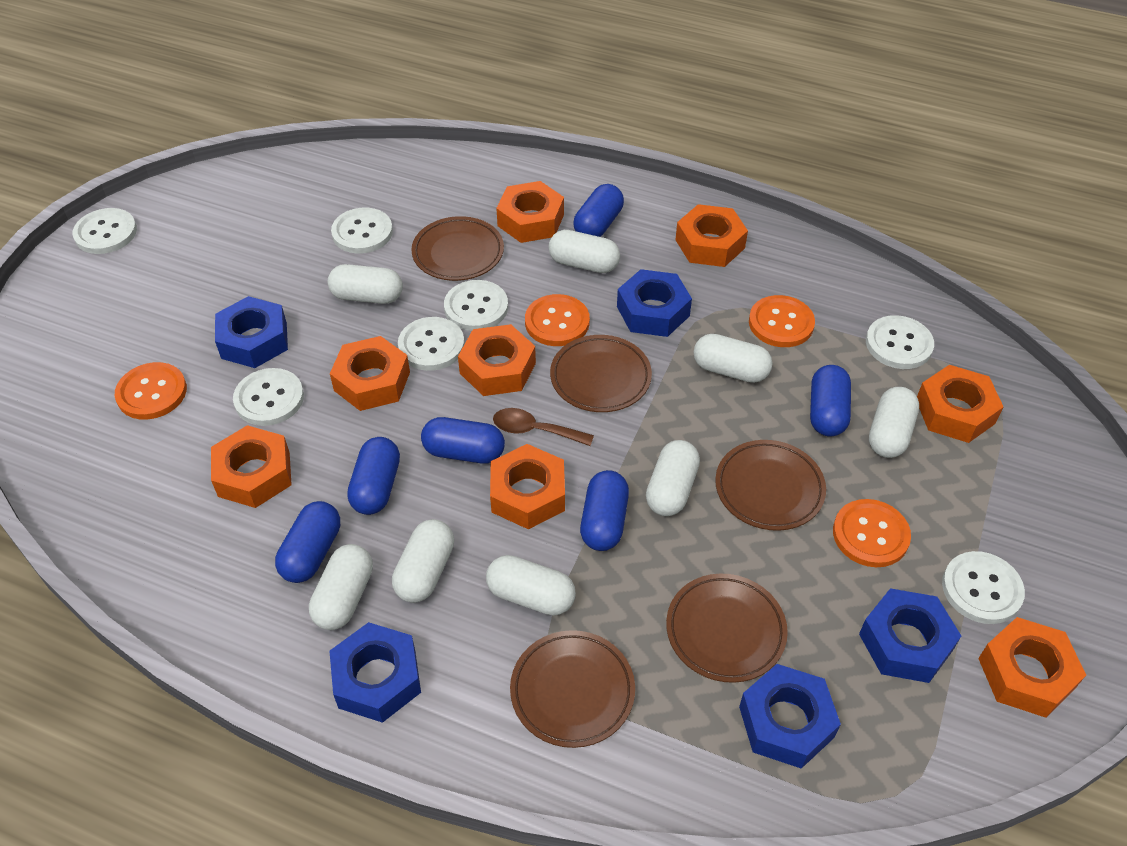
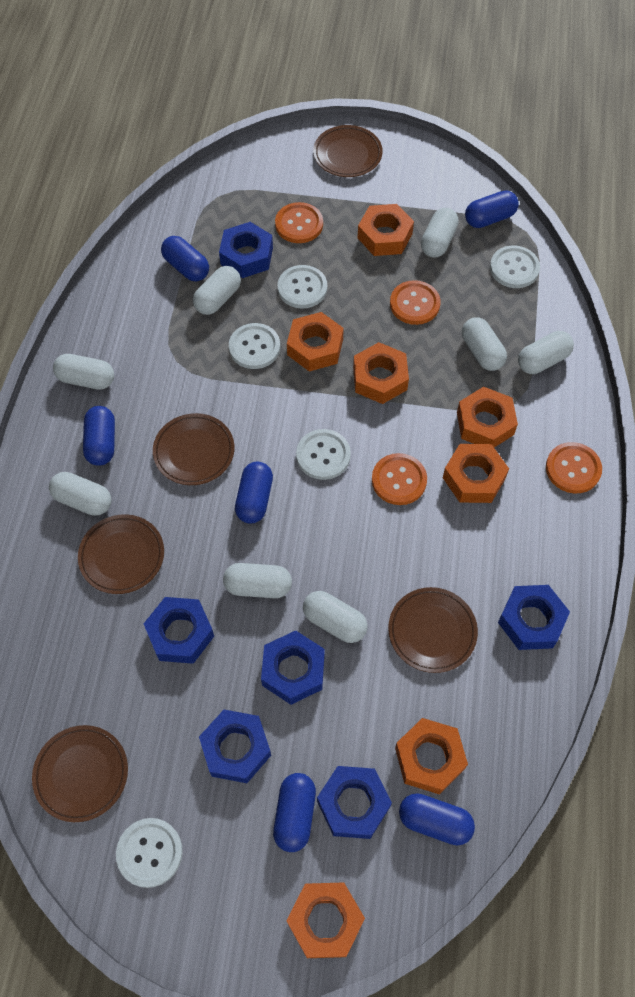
blue nut: [215,296,288,368] [329,622,421,723] [617,269,692,337] [739,664,841,769] [859,588,961,683] = 5 -> [144,597,214,664] [199,710,271,783] [219,222,273,278] [261,630,325,705] [317,766,392,839] [498,585,570,650] = 6
brown spoon: [493,408,594,446] = 1 -> none = 0
orange nut: [211,425,292,508] [330,336,410,411] [458,324,536,396] [490,444,565,530] [496,181,564,243] [675,204,748,267] [917,365,1003,443] [978,617,1086,718] = 8 -> [286,882,365,958] [287,312,344,372] [353,342,409,404] [358,204,414,256] [395,718,468,795] [443,444,509,503] [457,387,518,448] = 7
white button: [73,208,137,254] [233,368,304,426] [331,208,393,254] [398,317,465,371] [444,280,508,331] [866,315,934,369] [942,551,1025,624] = 7 -> [116,818,183,888] [229,323,280,369] [278,265,327,309] [296,429,351,480] [490,246,540,288] = 5

